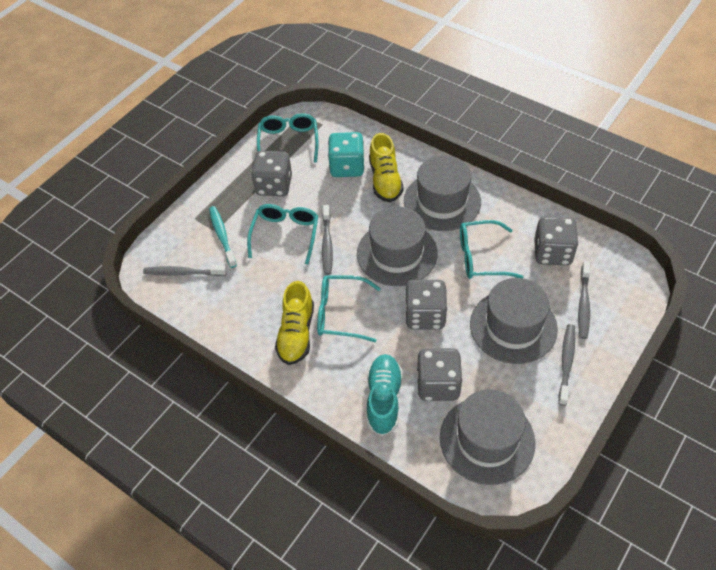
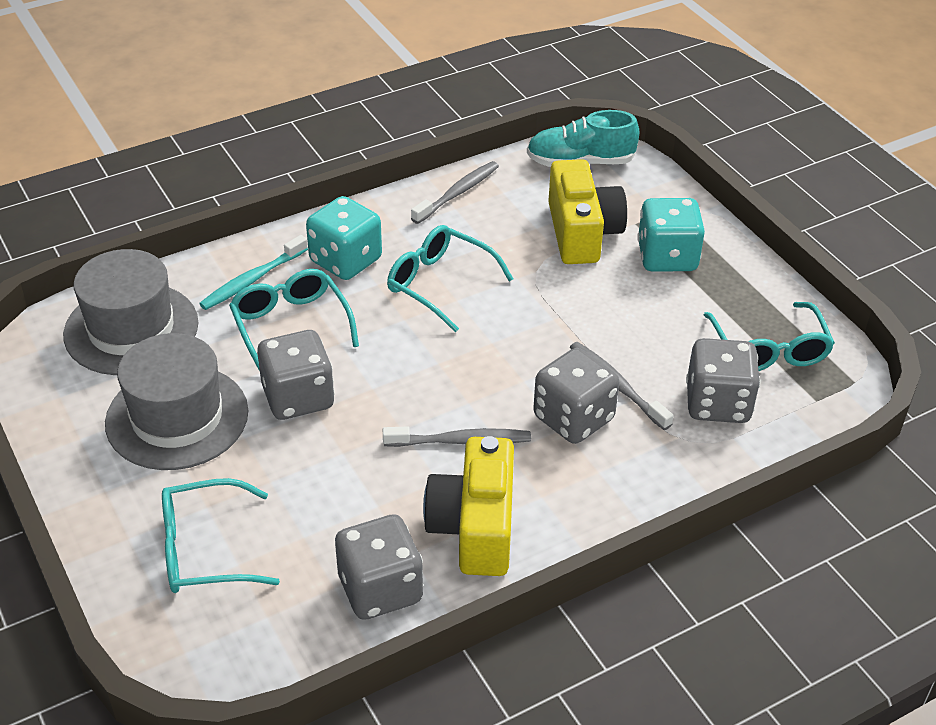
grey hat: [357,207,438,286] [404,155,481,231] [440,389,536,485] [470,278,558,364] = 4 -> [63,249,198,375] [105,333,248,470] = 2
grey toothbrush: [143,265,227,276] [322,205,333,275] [558,324,575,406] [578,261,590,339] = 4 -> [383,427,531,447] [411,161,499,224] [570,342,674,430] = 3
turquoise dice: [328,132,365,177] = 1 -> [306,196,382,280] [637,198,705,272] = 2
yellow camera: none = 0 -> [423,436,514,576] [548,159,627,264] = 2
yellow shoe: [275,281,314,365] [369,133,404,202] = 2 -> none = 0

